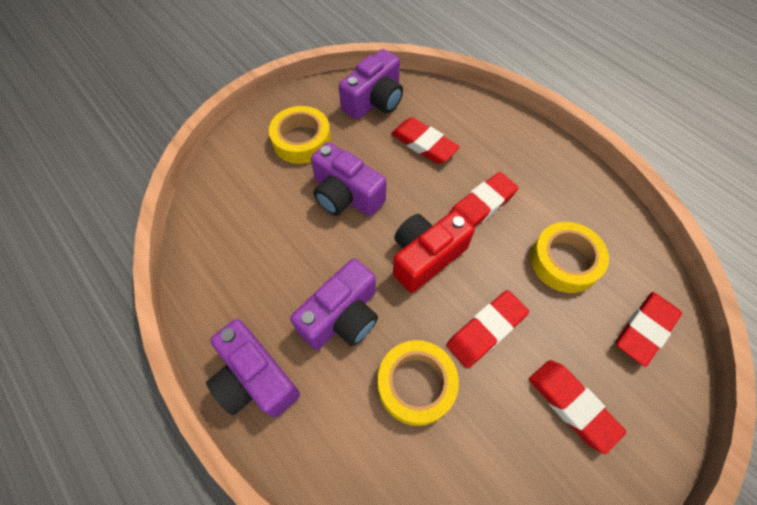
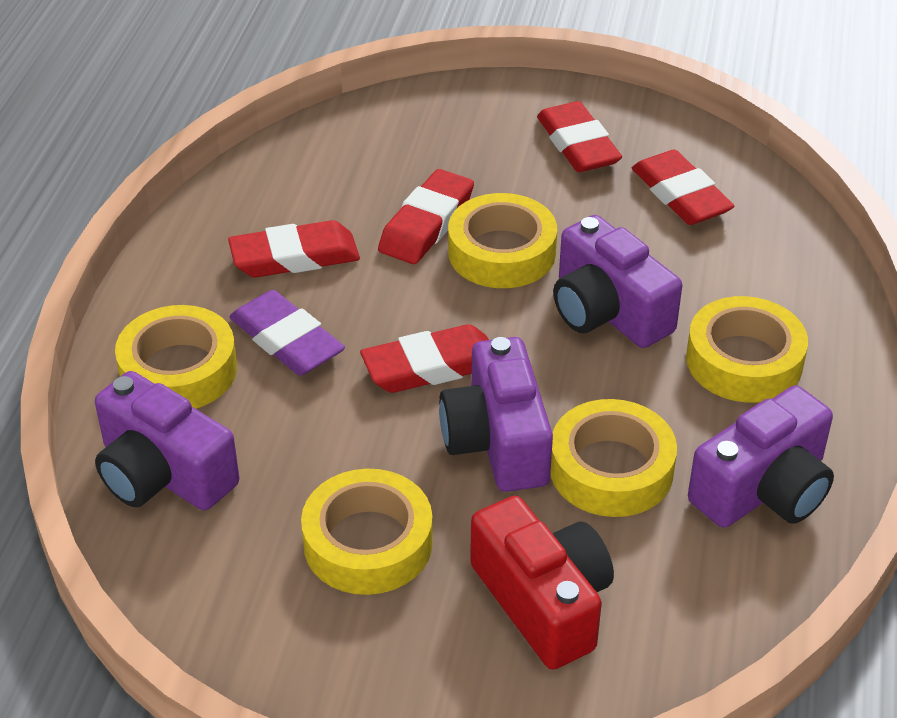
purple eraser: none = 0 -> [230,290,345,375] = 1
yellow tape: [269,106,331,164] [378,340,459,426] [530,222,609,293] = 3 -> [115,305,237,409] [301,469,433,595] [448,193,557,288] [550,399,677,517] [686,296,808,403] = 5

